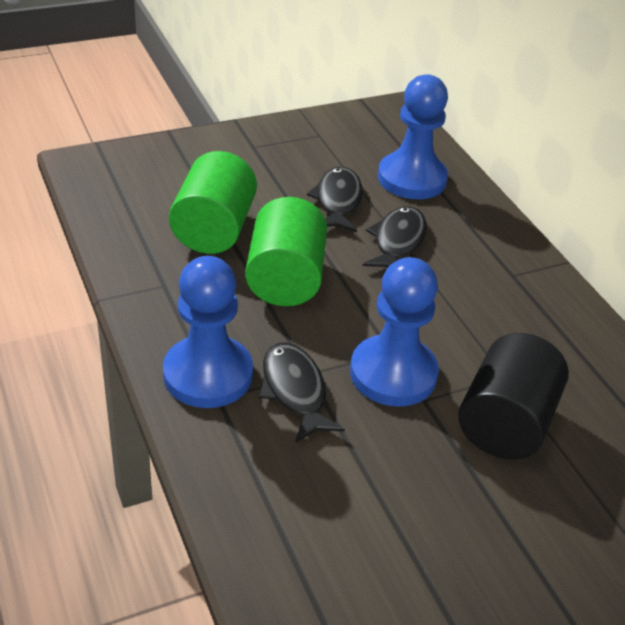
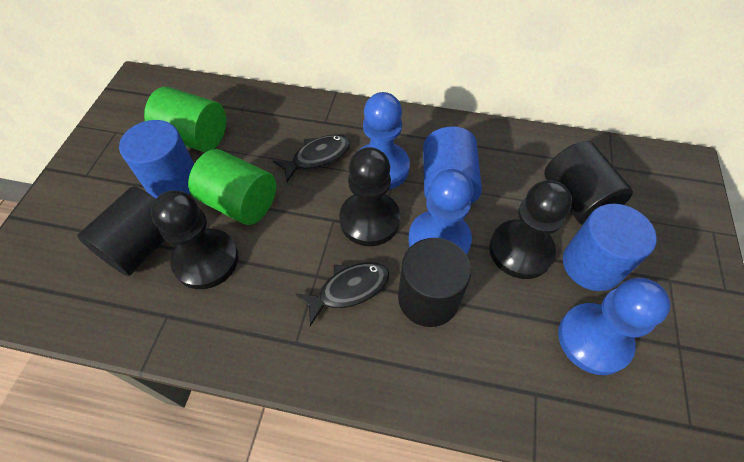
black cylinder: [458,333,569,459] = 1 -> [77,186,165,276] [398,238,471,327] [544,141,633,225] = 3
black fish: [259,343,345,443] [307,167,363,232] [363,206,427,268] = 3 -> [273,135,351,182] [296,262,390,326] = 2
black pawn: none = 0 -> [151,191,239,289] [339,147,400,246] [489,180,572,279] = 3
blue cylinder: none = 0 -> [119,120,194,199] [423,126,482,204] [563,204,657,291] = 3

